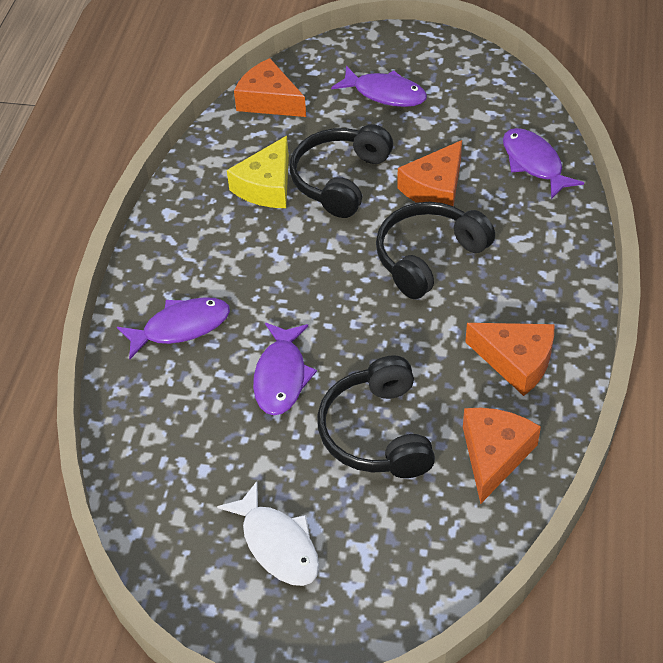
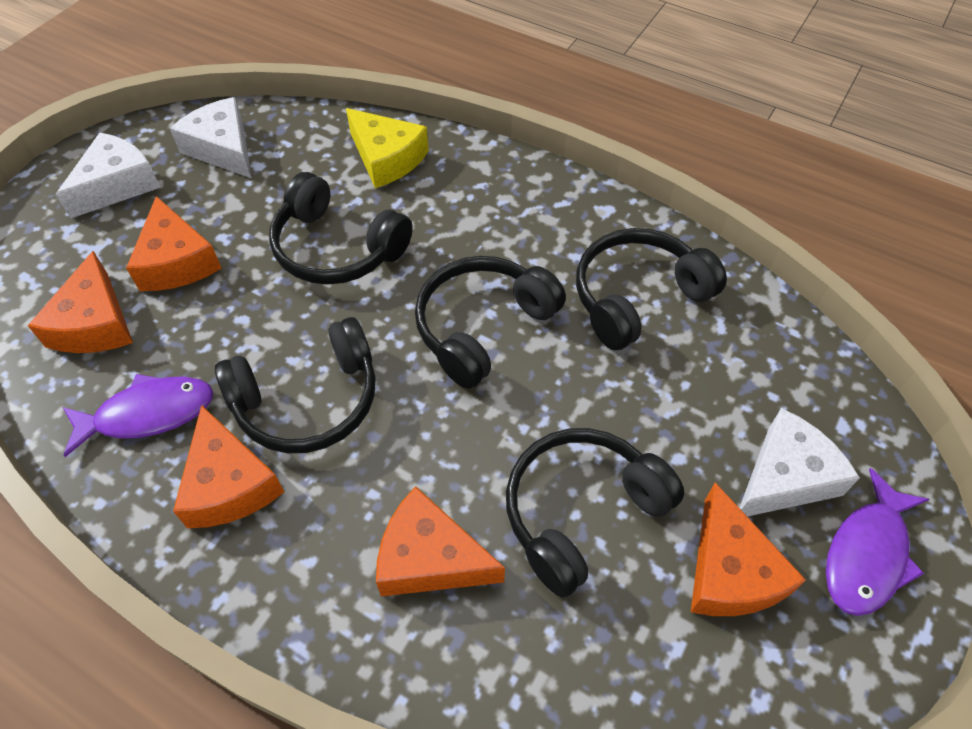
black headphones: [290,124,393,218] [317,355,435,478] [376,202,495,299] = 3 -> [215,317,376,453] [269,172,413,285] [415,256,566,389] [506,428,685,598] [576,228,727,350] = 5
orange cheese: [234,58,306,117] [397,140,462,206] [463,408,541,504] [465,323,555,396] = 4 -> [28,251,133,353] [126,196,222,291] [173,405,284,528] [376,486,505,596] [691,482,806,616] = 5
purple fish: [117,297,230,359] [253,323,317,415] [331,66,427,107] [503,128,584,199] = 4 -> [63,374,213,457] [826,468,930,616] = 2
white cheese: none = 0 -> [56,133,160,218] [170,97,251,178] [739,408,860,517] = 3
white fish: [217,481,319,586] = 1 -> none = 0

